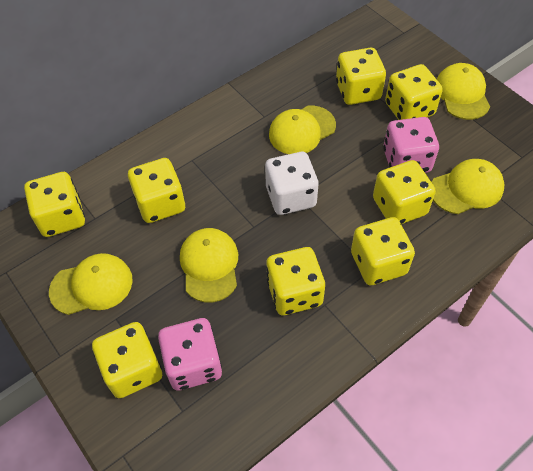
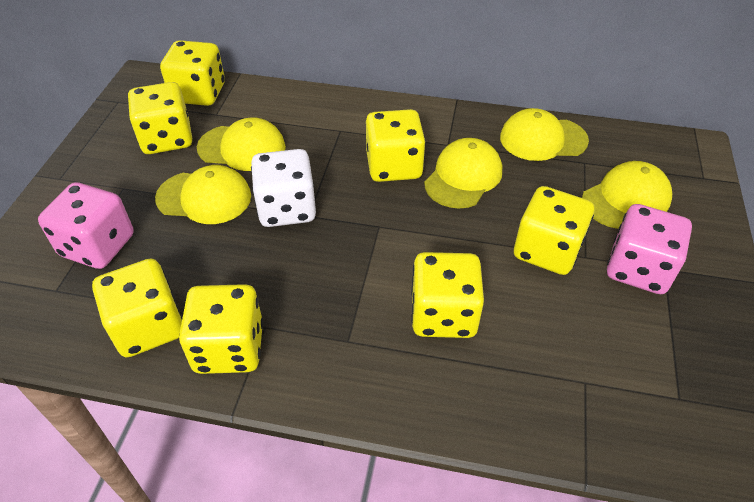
yellow dice: [24,172,85,237] [92,322,162,398] [128,158,185,223] [266,247,325,315] [336,48,386,105] [351,217,415,285] [373,160,436,224] [385,64,443,120] = 8 -> [92,259,182,357] [128,82,192,154] [160,40,225,106] [179,284,263,374] [366,109,426,182] [411,252,484,338] [514,186,594,275] = 7

